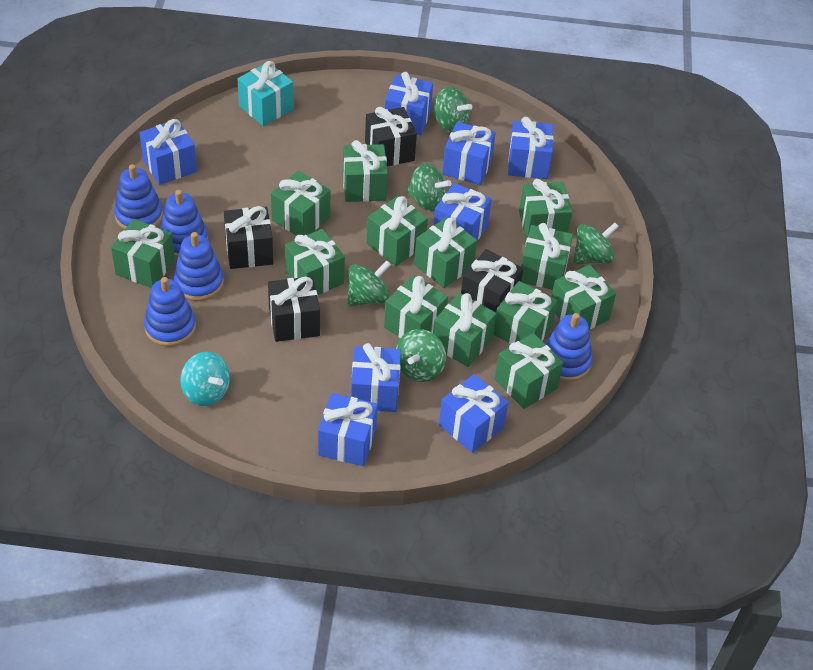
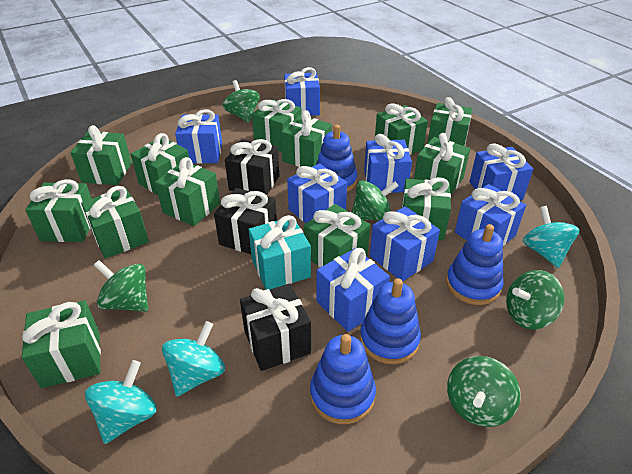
black gift: [224,206,273,269] [268,276,320,342] [365,107,417,166] [461,249,523,312] = 4 -> [214,188,277,254] [225,139,279,195] [240,283,311,371] = 3
blue stacking toy: [114,164,163,230] [144,277,196,347] [160,190,208,258] [174,232,224,301] [545,313,593,382] = 5 -> [310,334,376,424] [316,125,357,192] [360,278,421,364] [446,224,503,305] = 4
turquoise spinning top: [180,352,230,406] = 1 -> [85,360,157,444] [162,321,225,396] [523,206,580,268] = 3

